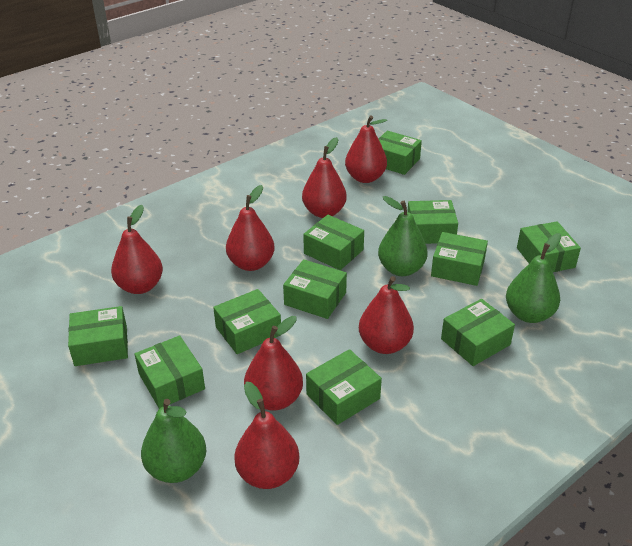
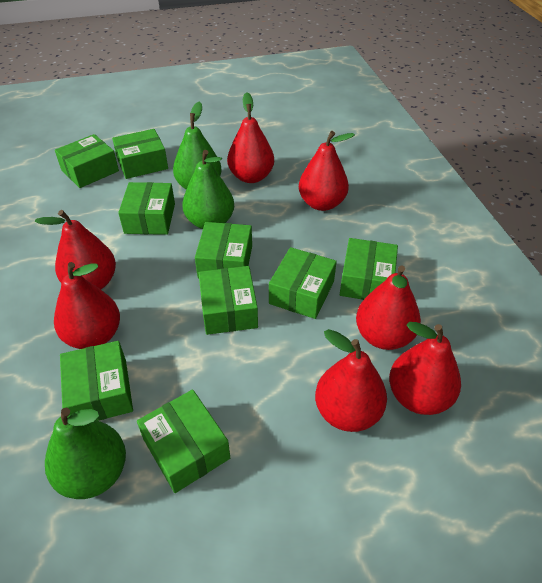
green box: [68,306,128,366] [135,335,205,409] [213,289,281,354] [283,259,347,319] [303,215,364,270] [306,349,382,425] [378,131,422,175] [407,200,458,244] [431,232,488,286] [441,299,515,366] [517,221,581,272] = 11 -> [55,134,119,188] [60,341,133,421] [112,129,168,179] [118,182,175,235] [137,389,230,493] [195,222,252,278] [199,266,258,335] [269,247,337,319] [340,238,398,300] = 9

